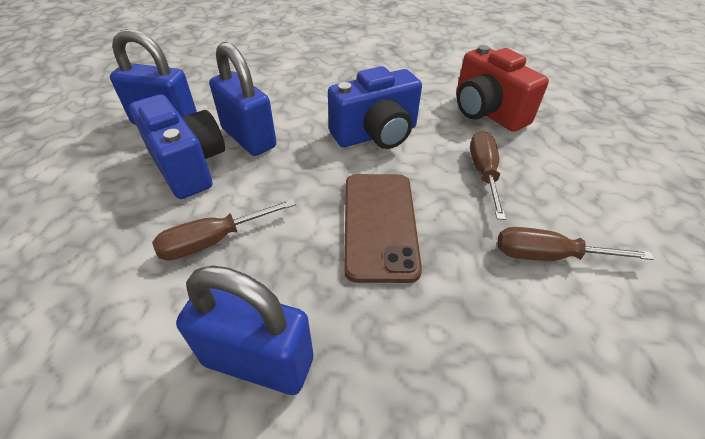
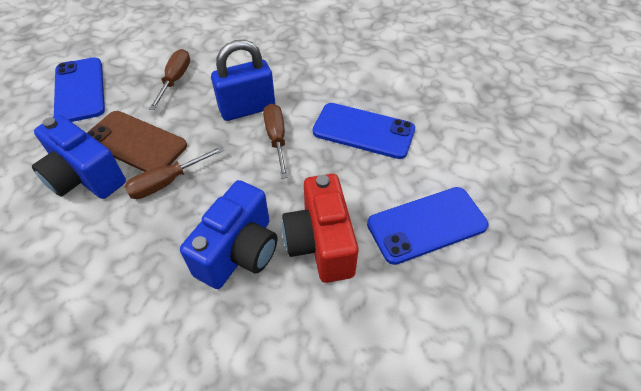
blue padlock: [110,29,197,125] [176,265,313,395] [209,42,276,156] = 3 -> [211,40,275,121] = 1
blue phone: none = 0 -> [54,57,105,122] [313,103,415,159] [367,187,489,265] = 3

